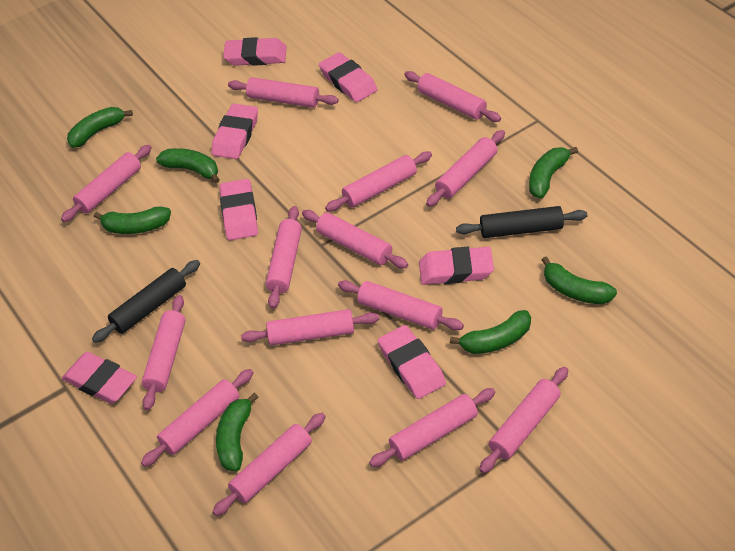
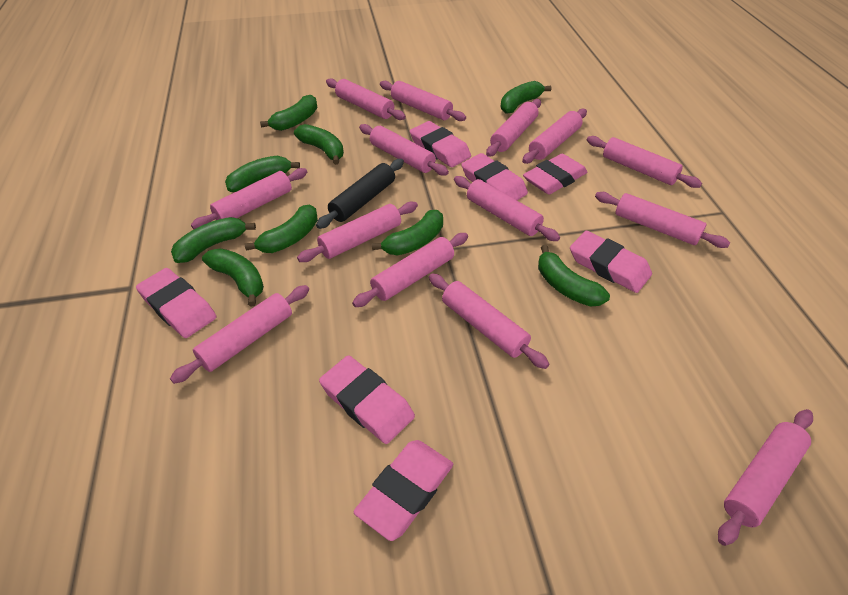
black rolling pin: [92,260,200,343] [456,206,587,238] = 2 -> [316,159,404,229] = 1
green banana: [67,107,133,148] [94,206,171,234] [156,148,220,183] [216,393,258,471] [450,310,531,354] [529,147,578,198] [542,256,617,304] = 7 -> [171,217,256,263] [202,248,264,307] [225,156,300,192] [245,204,318,253] [260,95,317,131] [294,124,344,165] [372,210,443,255] [501,81,551,114] [538,245,610,307] = 9

